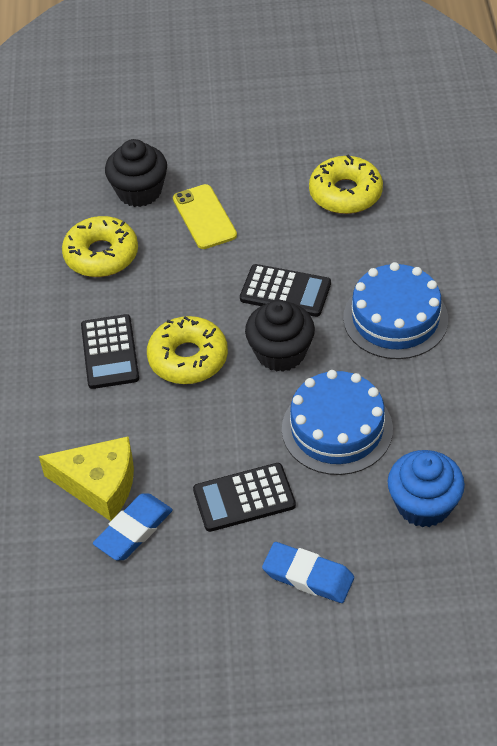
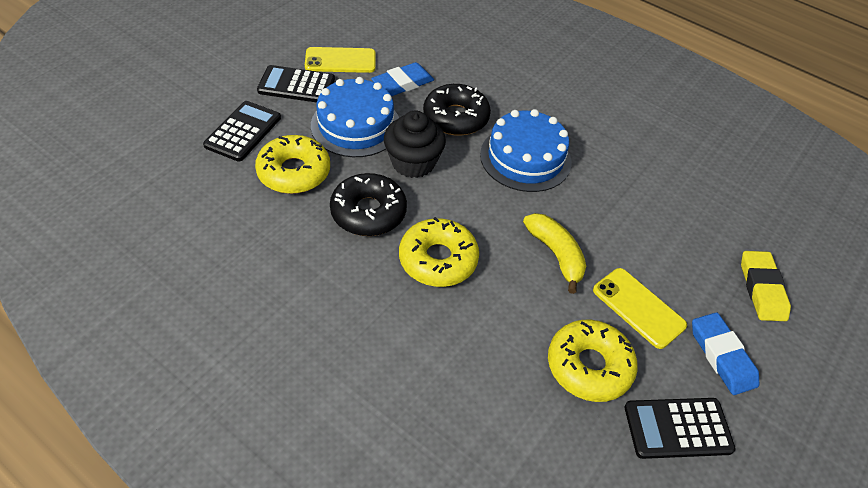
black cupcake: [105,139,167,207] [245,300,315,372] = 2 -> [384,111,446,178] = 1
black donut: none = 0 -> [330,173,407,236] [423,84,491,136] = 2
blue cupcake: [388,450,465,528] = 1 -> none = 0
yellow banana: none = 0 -> [523,213,586,294] = 1
yellow cheese: [39,436,134,521] = 1 -> none = 0
yellow eraser: none = 0 -> [741,251,791,321] = 1
yellow phone: [173,184,237,249] = 1 -> [305,47,376,73] [593,268,687,349] = 2

